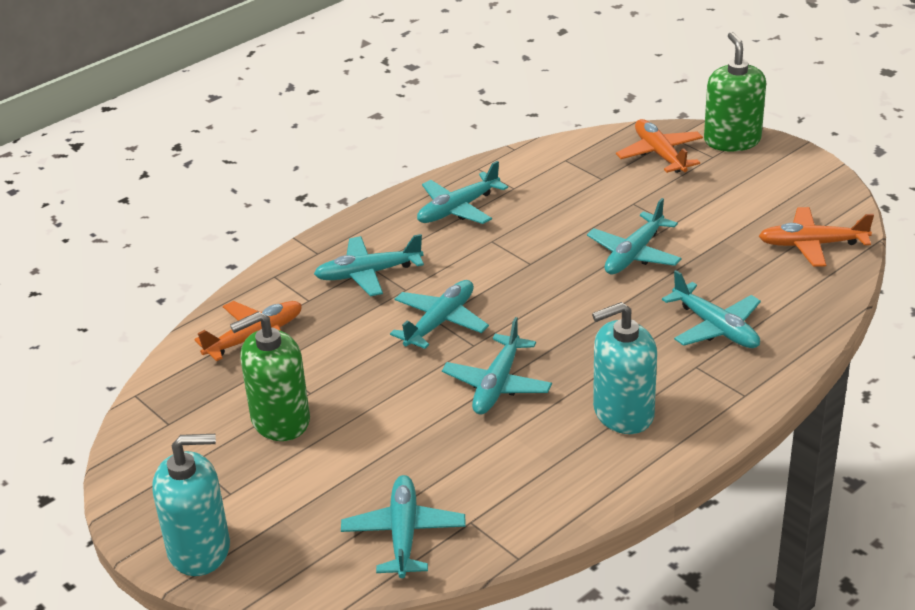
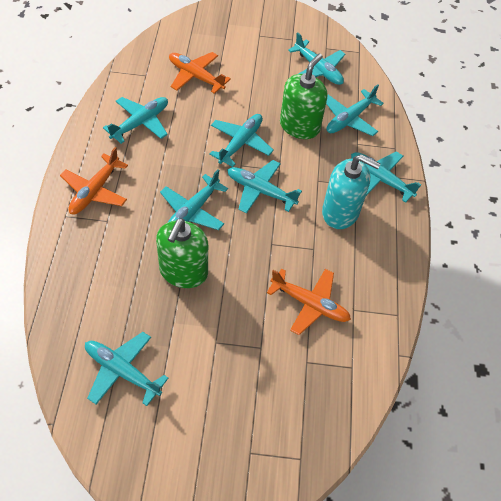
turquoise plane: [314,234,424,296] [341,475,466,578] [390,280,489,349] [417,161,508,224] [442,317,552,415] [587,198,682,275] [662,270,761,348] = 7 -> [85,332,169,406] [103,97,168,144] [160,170,228,230] [209,114,274,167] [227,160,302,214] [288,32,345,85] [326,84,384,136] [351,151,421,203] = 8
turquoise soap dispenser: [152,434,230,576] [592,302,657,434] = 2 -> [322,154,380,229] = 1

